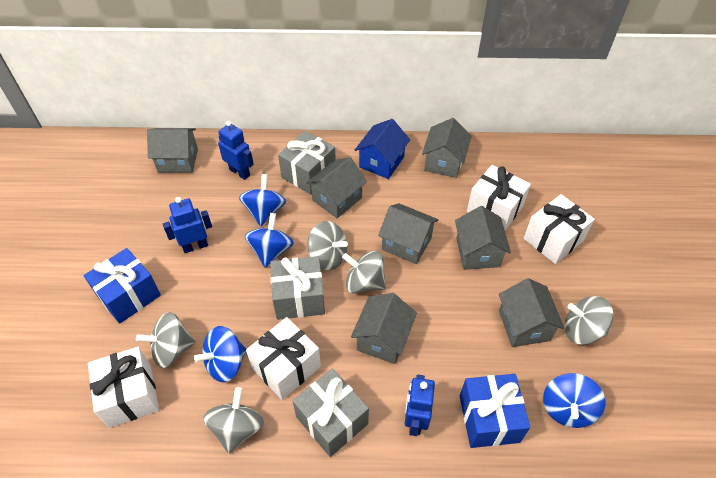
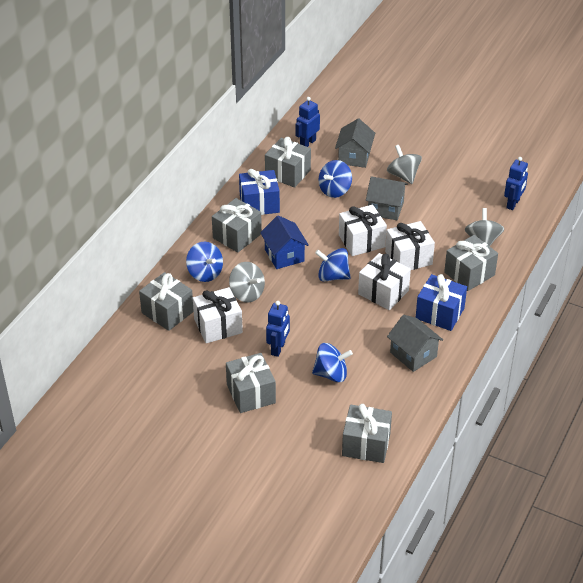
grey gift: [270,256,325,320] [278,131,336,194] [293,368,369,457] = 3 -> [139,272,194,331] [212,198,262,253] [226,353,276,413] [265,137,311,188] [342,404,392,463] [444,235,498,291] = 6
grey house: [147,128,198,173] [306,157,367,218] [351,293,417,364] [378,203,438,264] [422,118,472,178] [455,206,511,270] [499,278,564,347] = 7 -> [335,118,375,168] [366,176,408,220] [387,315,443,372] = 3
grey spinning top: [136,312,196,368] [203,387,264,453] [307,221,348,270] [342,251,386,294] [565,296,614,345] = 5 -> [229,262,265,303] [387,145,422,184] [465,208,504,246] = 3

